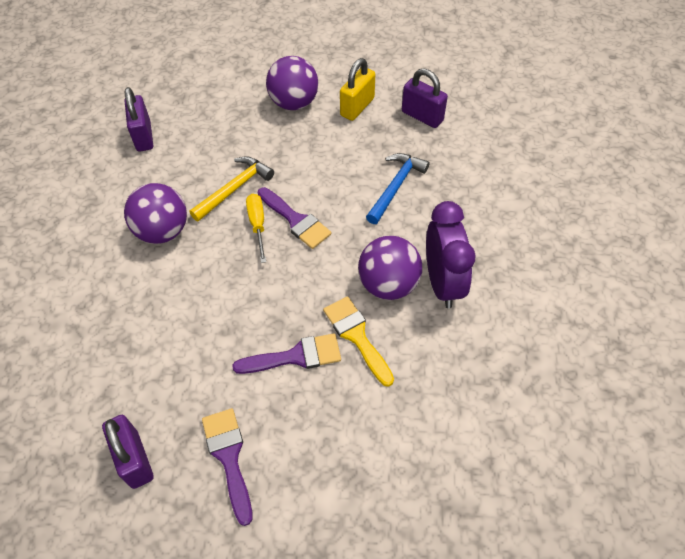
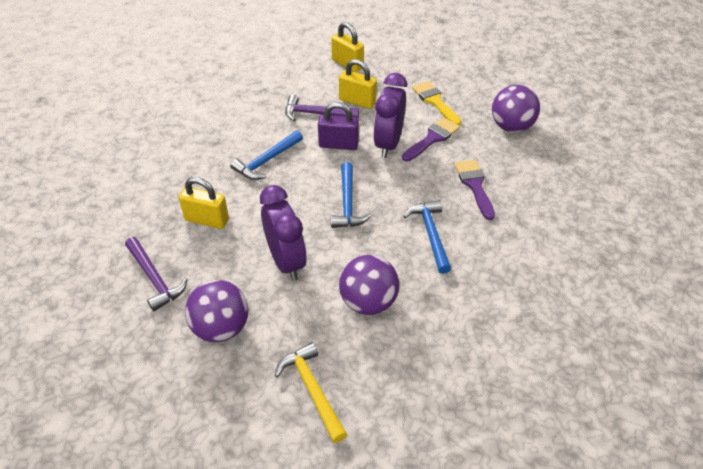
blue hammer: [366,153,430,224] = 1 -> [230,130,303,180] [331,162,372,228] [403,200,451,274] = 3
purple brush: [202,408,252,526] [232,333,341,374] [258,187,332,249] = 3 -> [402,118,460,162] [455,160,495,220] = 2
purple clock: [426,201,476,308] = 1 -> [260,185,307,281] [373,73,407,158] = 2
purple hammer: none = 0 -> [125,237,188,312] [285,95,359,121] = 2
purple padlock: [102,415,154,489] [125,87,153,152] [402,68,448,128] = 3 -> [318,102,359,150] = 1
yellow padlock: [340,58,375,121] = 1 -> [179,177,229,229] [331,22,364,72] [339,59,377,109] = 3
yellow screwdriver: [246,193,266,263] = 1 -> none = 0

